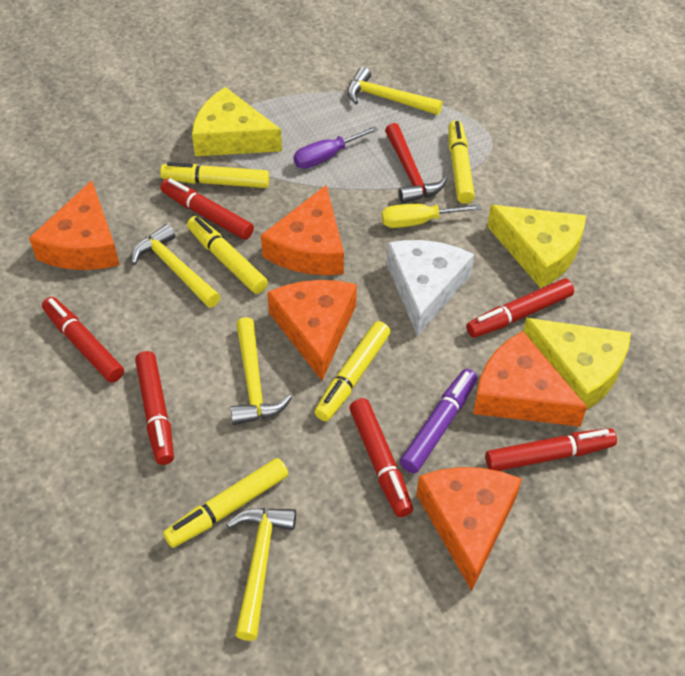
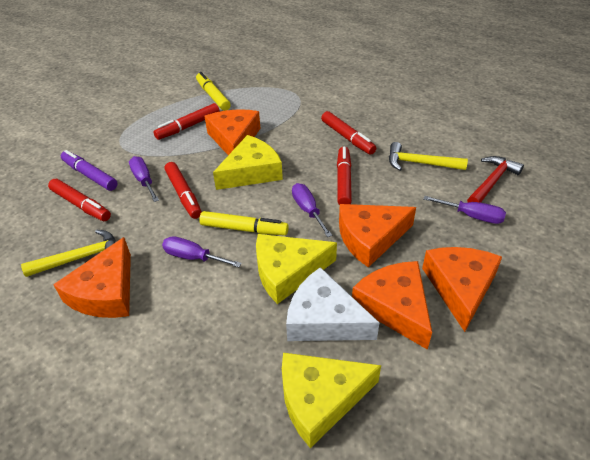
purple screwdriver: [293,126,378,169] = 1 -> [129,156,159,202] [162,236,242,267] [292,183,332,237] [423,196,506,224] = 4
red marker: [42,297,124,383] [135,351,174,465] [161,178,254,240] [349,398,413,517] [466,278,574,338] [485,428,617,471] = 6 -> [48,179,111,221] [154,103,220,140] [164,162,202,219] [321,111,376,155] [337,147,352,205] = 5
yellow hammer: [131,224,221,308] [226,508,296,641] [230,317,292,425] [347,67,443,115] = 4 -> [21,230,116,277] [389,142,468,171] = 2
yellow marker: [160,162,269,188] [163,458,288,548] [187,216,268,294] [314,321,391,421] [448,120,475,204] = 5 -> [196,72,231,111] [199,211,289,235] = 2
yellow screwdriver: [382,204,482,228] = 1 -> none = 0

